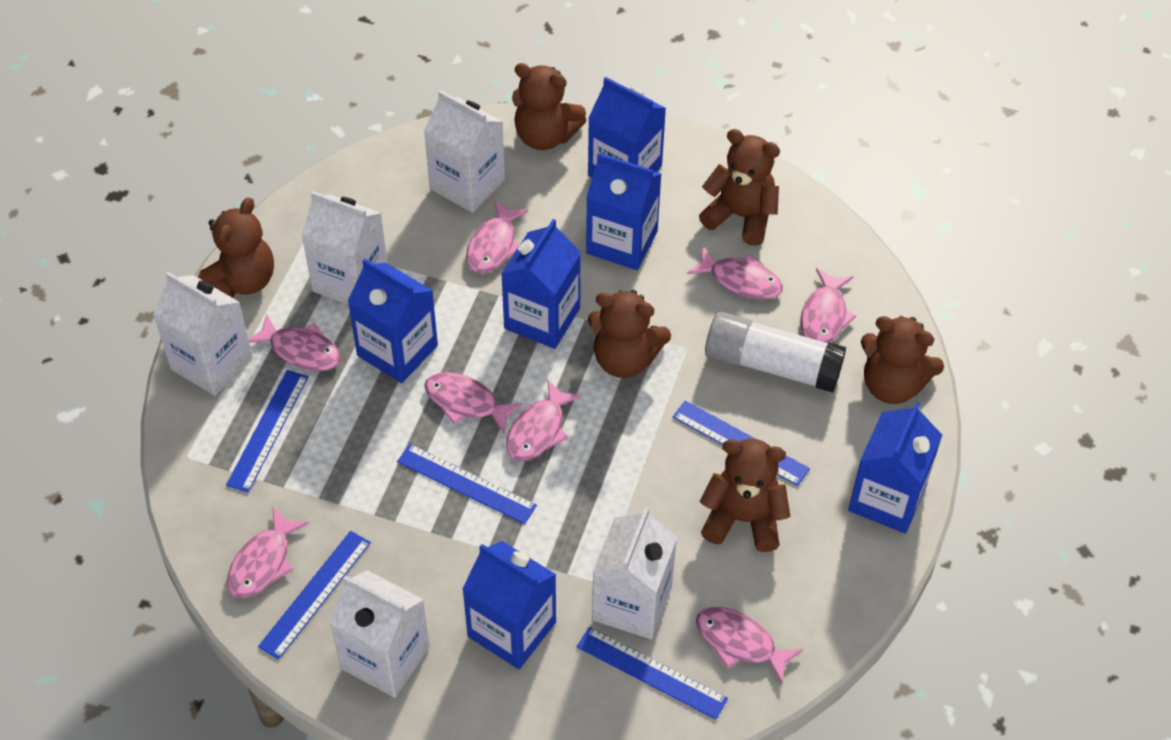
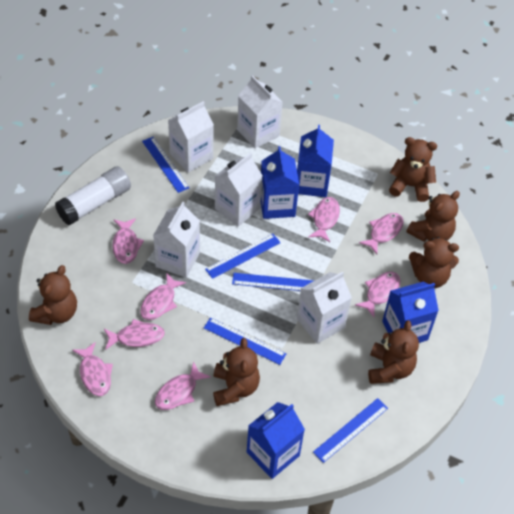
blue carton: [348,258,438,383] [462,541,556,669] [501,219,581,349] [586,153,662,270] [588,77,666,178] [848,402,942,533] = 6 -> [247,402,305,479] [261,146,299,219] [297,125,334,197] [382,282,439,343] = 4

